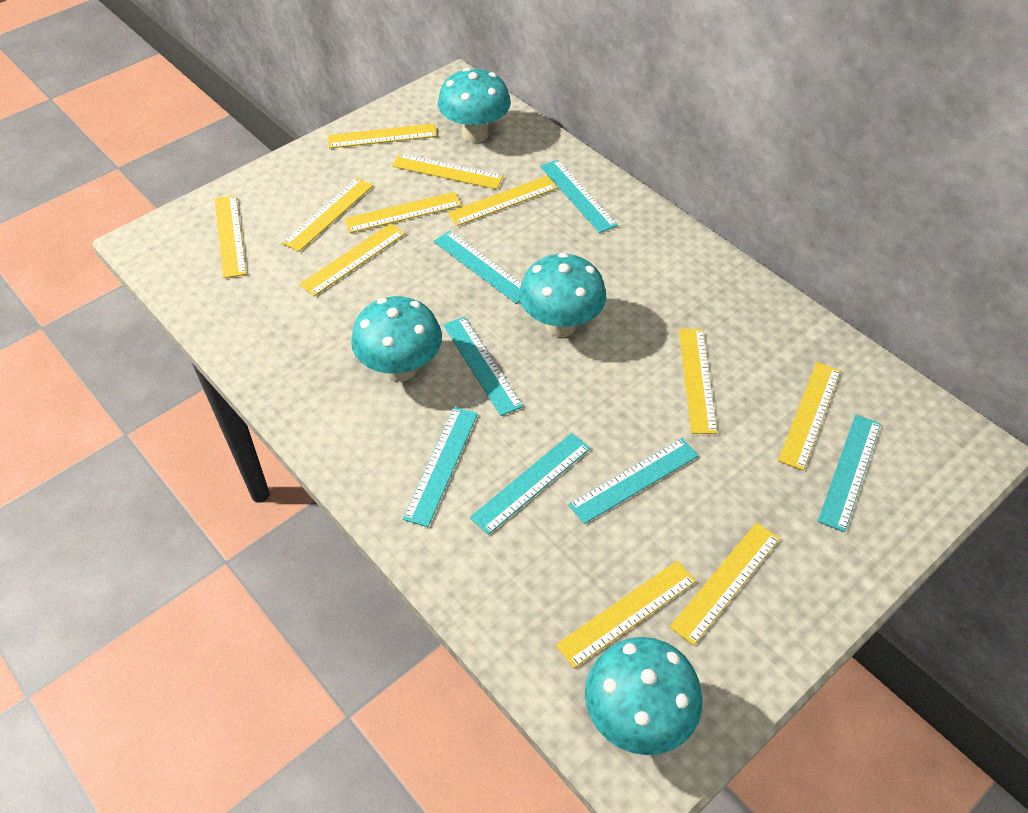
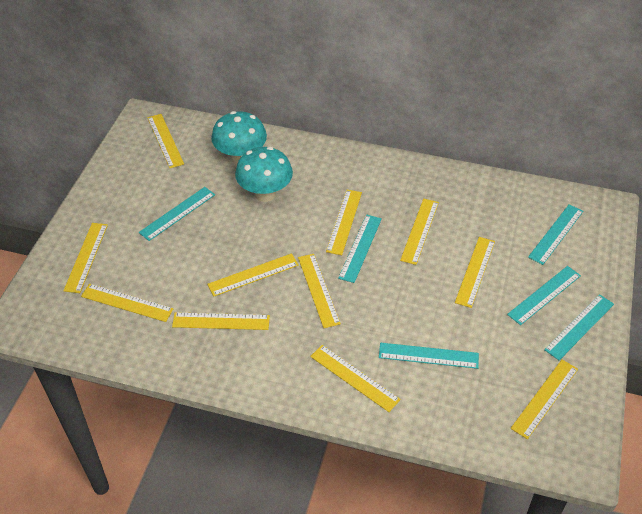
turquoise mushroom: [351,296,442,382] [438,68,511,143] [519,252,606,337] [585,637,703,755] = 4 -> [211,111,267,164] [235,147,293,202] = 2
turquoise ruler: [403,407,478,527] [434,231,522,304] [443,317,523,416] [470,433,590,535] [540,160,618,233] [568,438,699,524] [818,415,881,532] = 7 -> [139,187,215,241] [338,215,382,283] [379,343,479,369] [507,266,581,325] [528,204,583,265] [544,294,614,360] = 6

